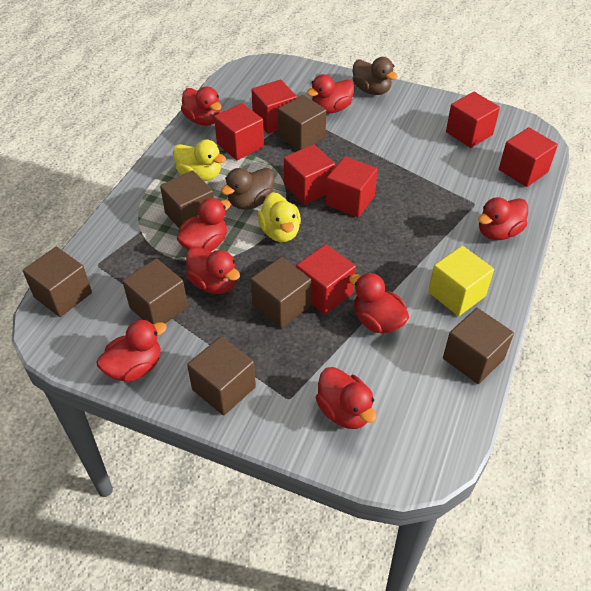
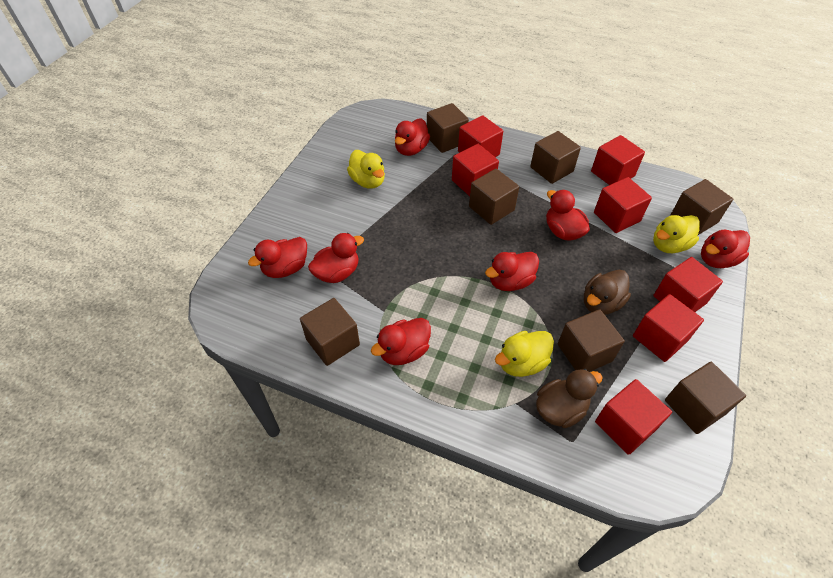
red duck: [96,319,167,382] [177,198,231,251] [181,87,222,126] [186,247,240,294] [306,74,354,114] [316,367,377,429] [349,273,409,333] [478,197,528,240] = 8 -> [248,237,307,278] [308,233,364,283] [371,318,431,365] [395,118,430,156] [485,252,539,291] [546,190,590,241] [701,230,750,268] = 7
yellow cube: [428,246,494,316] = 1 -> none = 0
yellow duck: [173,139,226,181] [257,192,301,242] = 2 -> [347,150,385,189] [495,331,554,377] [653,215,700,253] = 3

